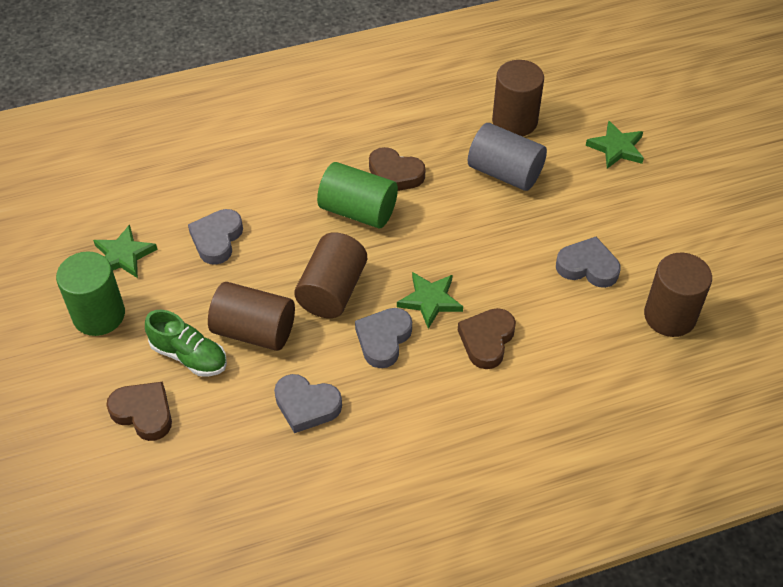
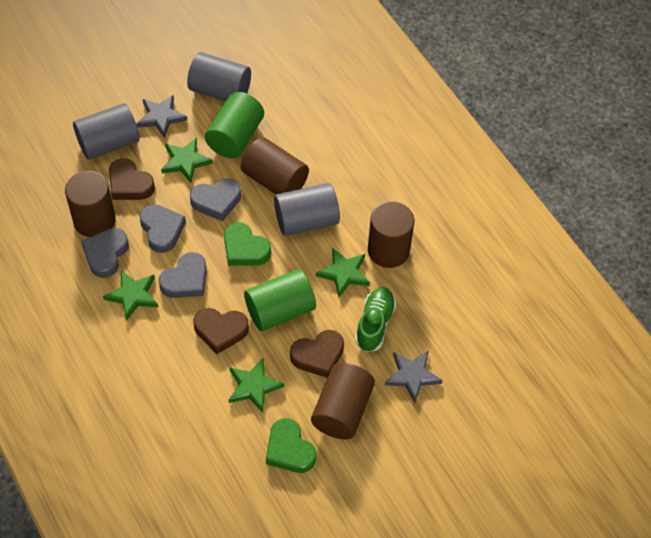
green heart: none = 0 -> [224,222,271,266] [266,418,316,473] = 2
green star: [93,224,158,278] [397,272,463,329] [586,121,644,169] = 3 -> [103,270,158,321] [161,138,213,183] [229,358,284,413] [316,248,370,297] = 4
grey cylinder: [468,123,547,191] = 1 -> [73,103,140,160] [187,52,251,101] [274,183,340,236] = 3
grey star: none = 0 -> [136,95,188,138] [385,351,443,403] = 2

